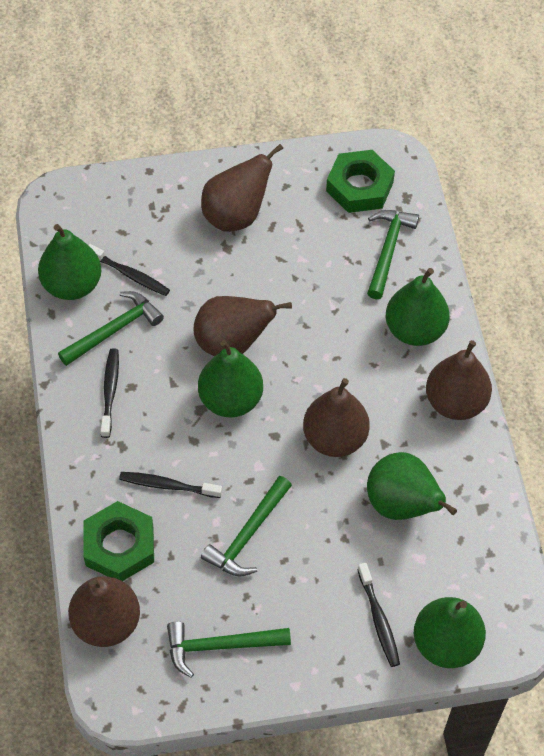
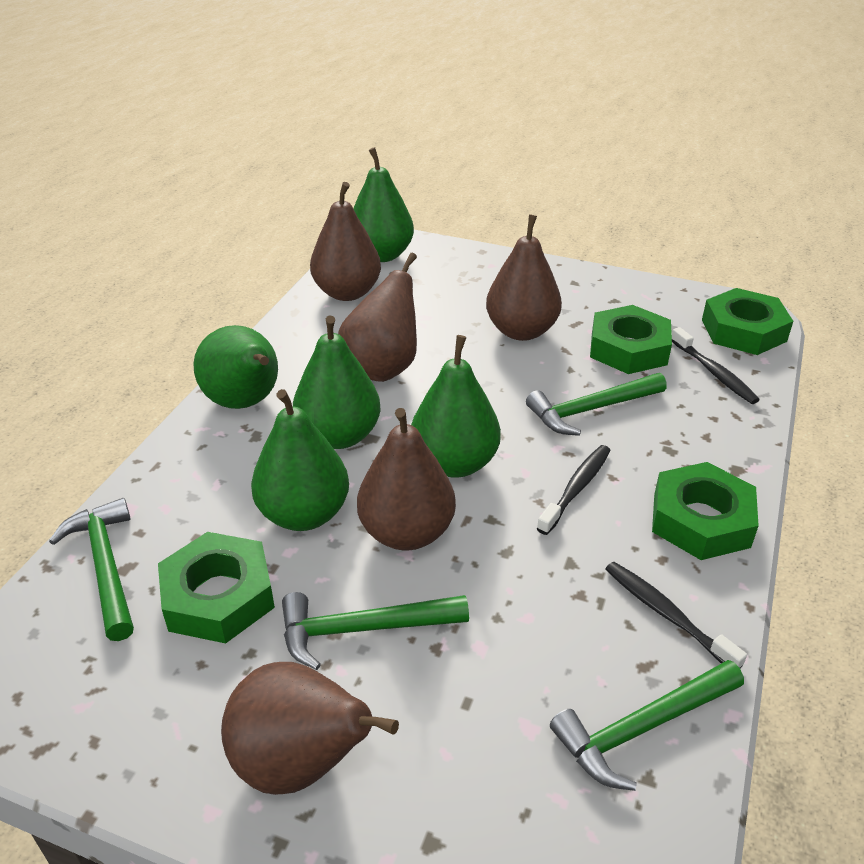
black toothbrush: [88,244,170,296] [100,348,119,438] [119,472,222,498] [357,563,400,667] = 4 -> [537,445,611,535] [605,562,747,668] [672,327,760,404] = 3
green nut: [84,501,154,581] [326,150,395,213] = 2 -> [158,532,275,643] [590,305,672,374] [652,462,759,560] [702,288,793,355] = 4

